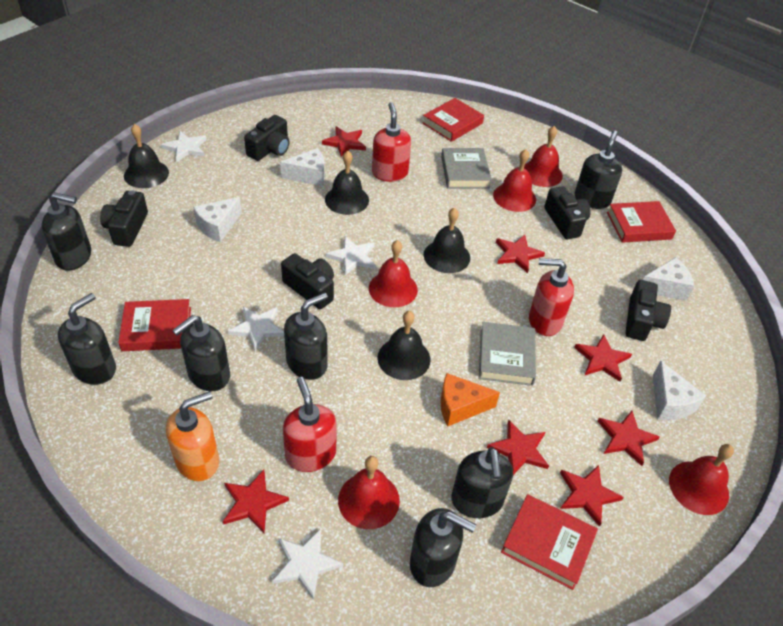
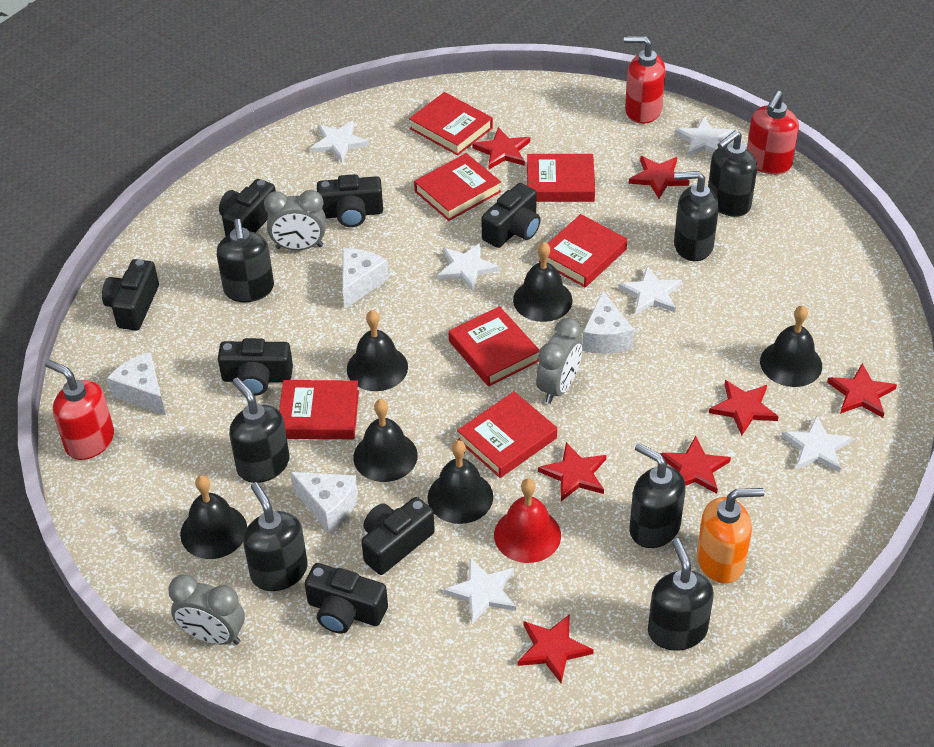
black bell: [124,124,169,188] [325,151,369,215] [377,311,430,380] [424,208,470,273] = 4 -> [180,475,247,559] [347,310,408,391] [353,399,418,482] [428,440,493,524] [513,242,572,322] [760,305,822,387] = 6
black camera: [100,190,148,247] [244,115,289,161] [281,253,334,309] [544,186,591,239] [625,280,671,341] = 5 -> [102,259,159,330] [218,338,293,396] [219,179,276,236] [305,563,388,634] [317,174,383,227] [361,497,435,575] [481,183,541,248] = 7
grey book: [441,148,492,188] [479,322,536,386] = 2 -> none = 0
grey clock: none = 0 -> [168,574,245,645] [264,190,326,250] [536,318,582,404] = 3
orange cheese: [441,373,500,426] = 1 -> none = 0
red bell: [338,456,400,529] [369,240,418,307] [493,149,536,212] [524,126,563,187] [669,444,734,515] = 5 -> [494,479,561,563] = 1
red book: [118,299,191,351] [422,98,484,142] [501,494,598,590] [607,201,676,243] = 4 -> [279,380,359,439] [409,92,493,155] [414,153,501,221] [449,306,539,386] [457,391,557,478] [527,154,595,202] [539,214,627,287] = 7
white star: [161,131,207,162] [228,306,284,351] [272,529,343,600] [326,236,376,276] = 4 -> [310,121,369,163] [437,243,499,291] [444,558,516,624] [618,266,682,315] [675,116,734,157] [781,415,853,473] = 6

